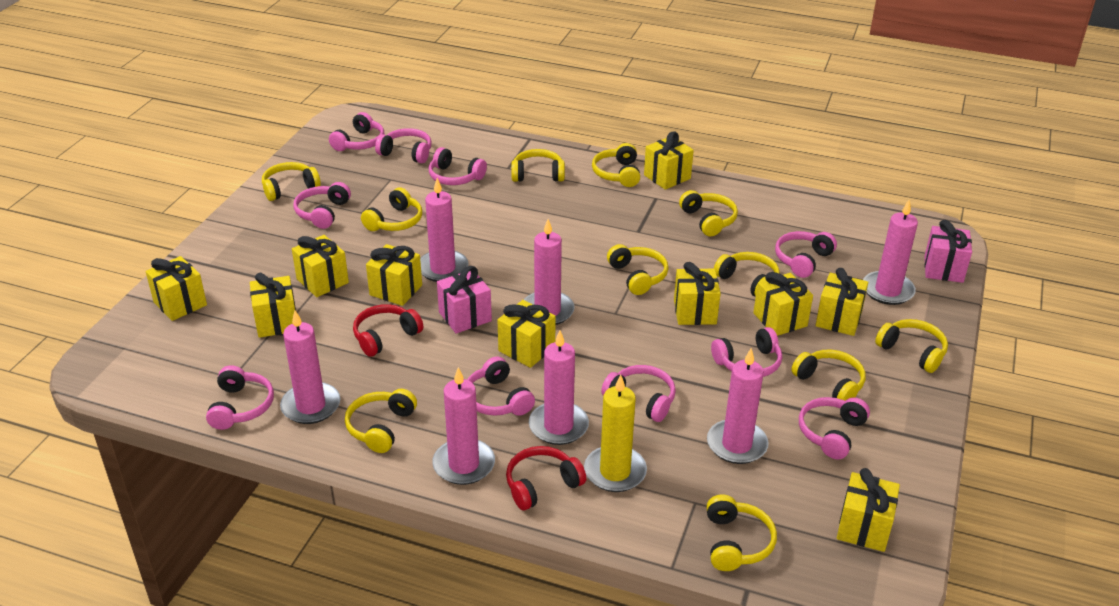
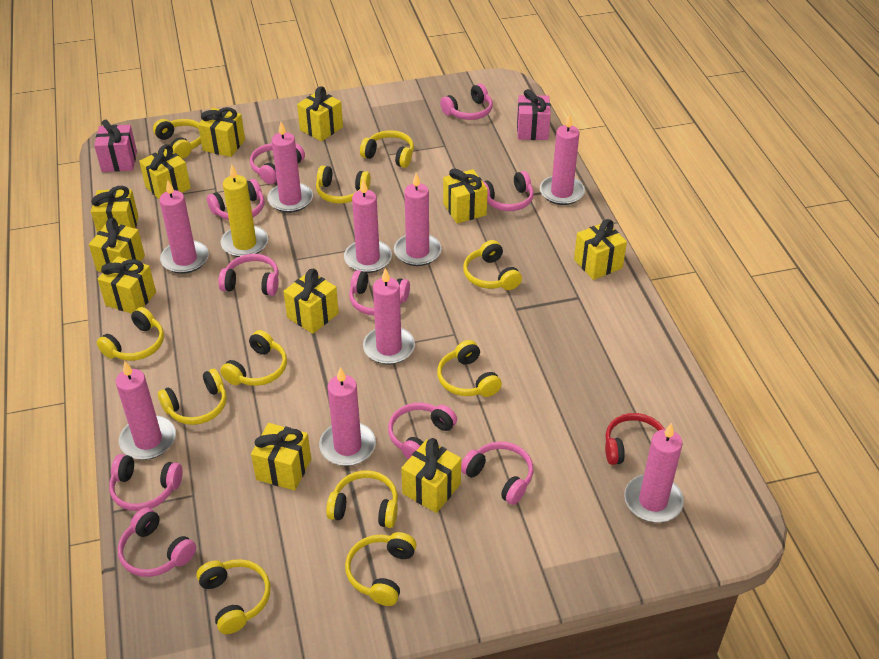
pink candle: [280,310,340,424] [420,178,469,282] [432,367,495,485] [524,219,575,325] [529,330,589,445] [707,348,768,464] [863,200,918,305] = 7 -> [116,361,176,460] [159,180,209,274] [267,122,313,213] [319,367,376,466] [344,179,392,273] [363,268,415,365] [394,173,442,266] [540,114,585,205] [624,423,684,522] = 9
red headphones: [353,304,423,357] [506,446,586,510] = 2 -> [605,413,665,465] = 1
yellow gift: [146,256,207,321] [250,273,296,338] [292,235,349,297] [366,244,422,306] [497,300,556,368] [644,131,694,190] [674,262,721,325] [753,272,813,336] [815,268,868,336] [837,468,900,552] = 10 -> [89,218,145,272] [91,186,138,233] [98,256,156,314] [139,144,191,199] [198,107,245,157] [251,423,311,491] [283,269,339,334] [297,86,343,141] [401,438,461,513] [443,168,488,223] [574,219,627,280] = 11

